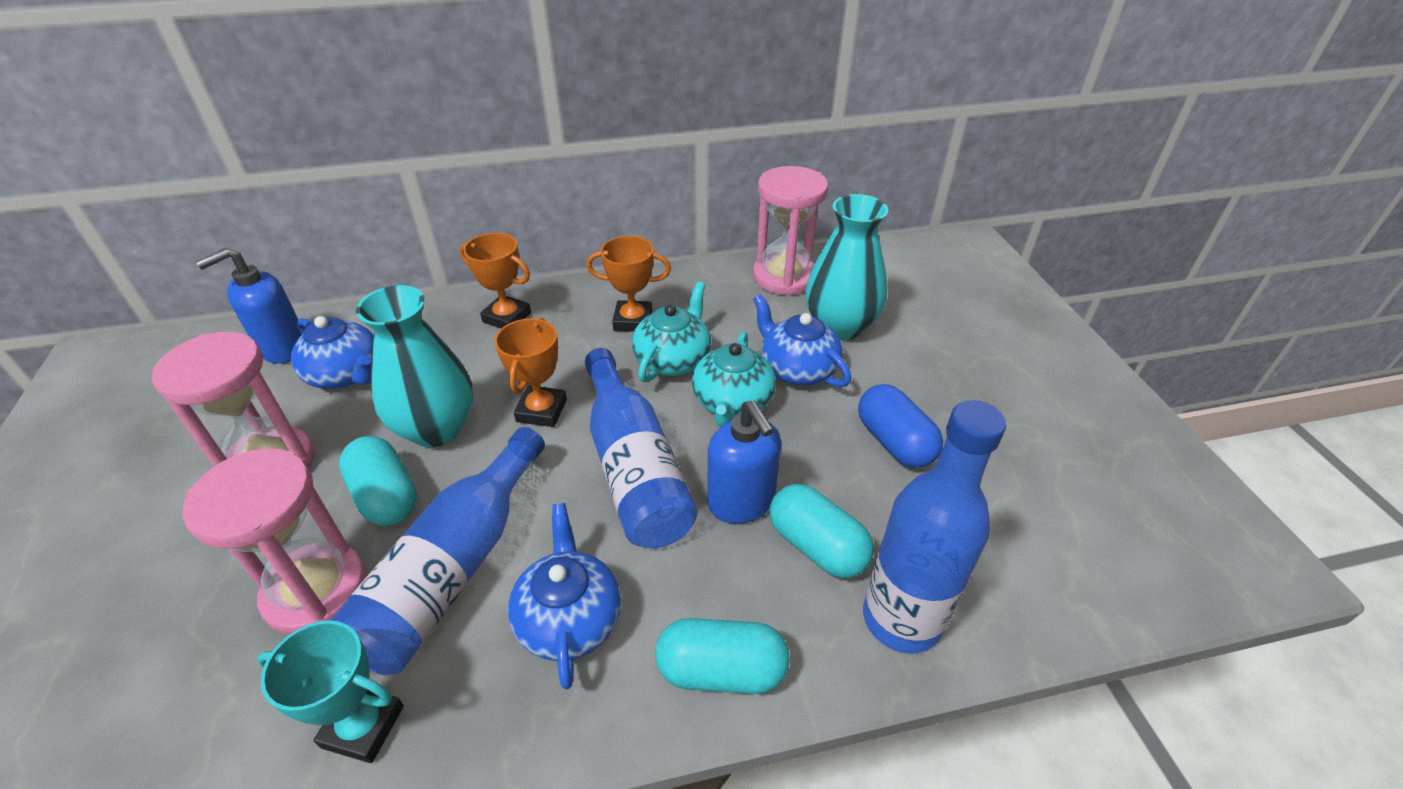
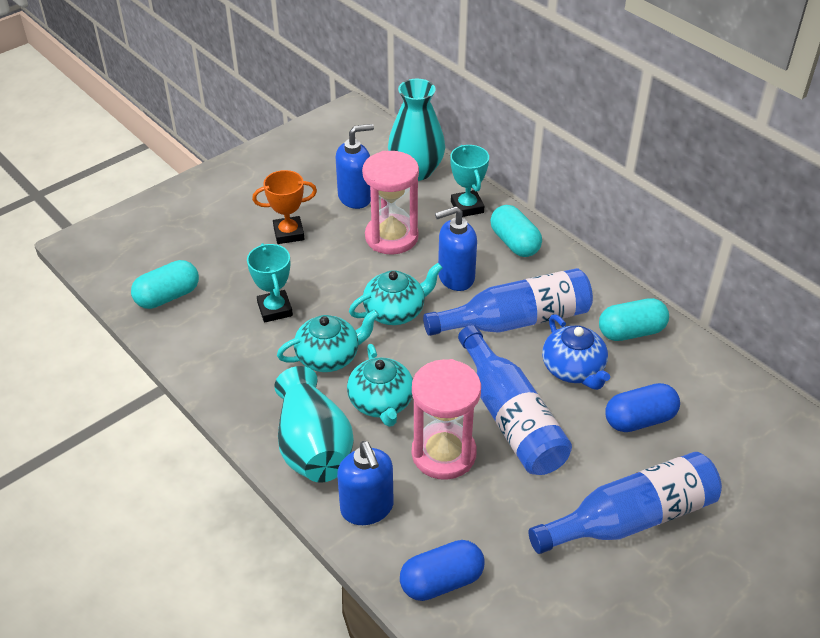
blue capsule: [858,384,943,468] = 1 -> [400,540,484,601] [605,383,680,432] = 2
blue soap dispenser: [196,248,301,364] [707,400,781,524] = 2 -> [336,124,374,209] [337,441,393,525] [435,206,477,291] = 3
blue teapot: [291,316,374,389] [508,503,621,689] [753,294,851,387] = 3 -> [542,315,610,390] = 1
orange trophy: [460,233,531,329] [494,318,567,427] [586,236,671,332] = 3 -> [252,170,317,244] = 1
pink hourglass: [151,331,314,468] [182,448,366,634] [753,166,828,296] = 3 -> [362,151,419,255] [412,359,481,480] = 2
turquoise teapot: [632,282,711,382] [692,331,776,427] = 2 -> [277,309,379,372] [347,344,413,427] [349,263,443,325] = 3
turquoise trophy: [257,620,404,763] = 1 -> [247,243,293,323] [450,145,489,217] = 2

